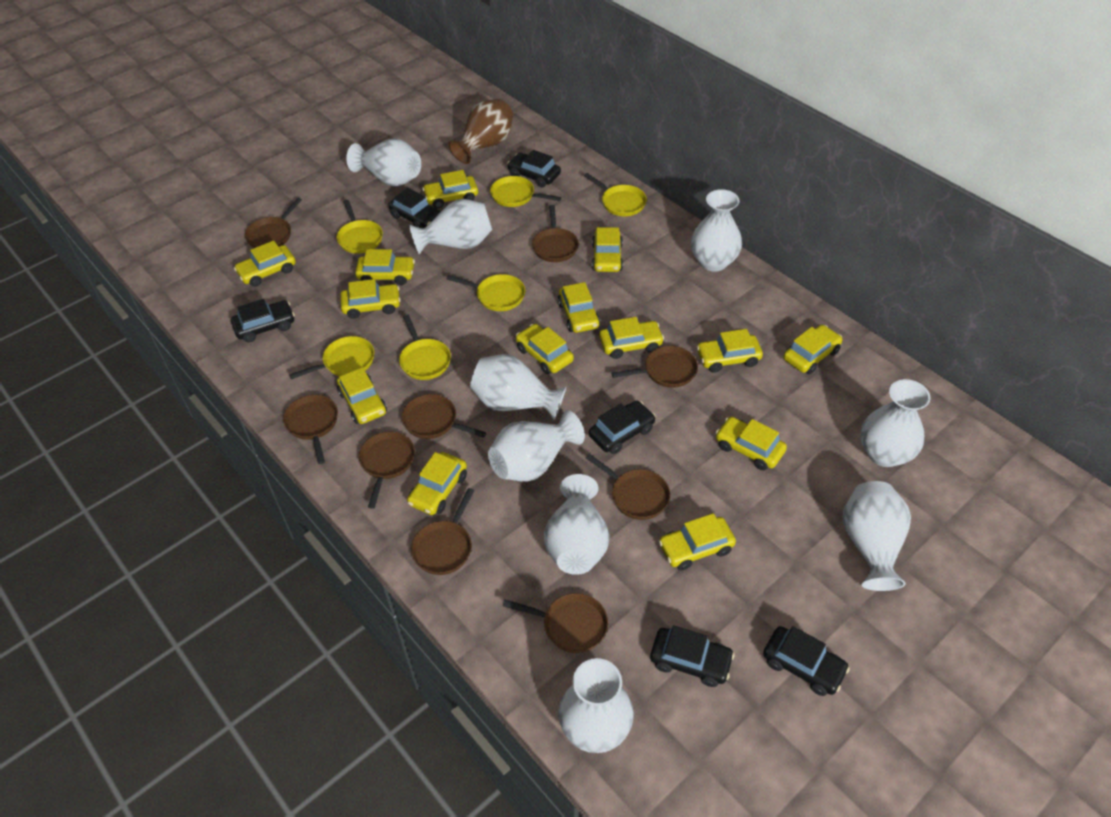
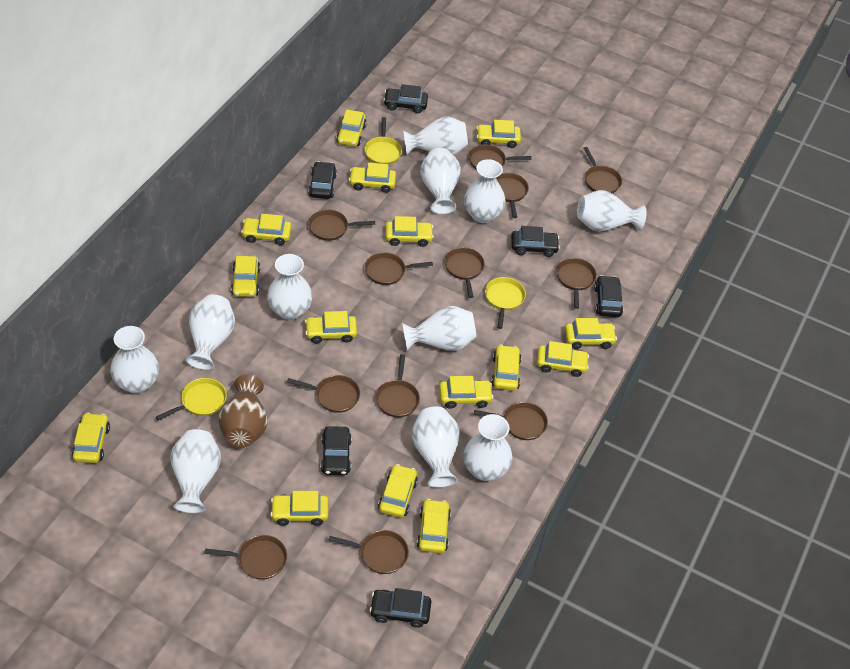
brown pan: [245,198,302,248] [283,395,338,464] [359,432,415,509] [402,394,486,439] [411,488,474,575] [503,593,608,653] [532,205,579,262] [586,454,670,520] [612,346,698,388] = 9 -> [204,535,287,580] [287,375,360,413] [308,209,375,241] [328,530,409,574] [365,252,433,285] [376,354,420,417] [445,247,485,298] [469,145,532,170] [474,402,548,440] [496,173,529,218] [557,258,597,309] [584,147,622,193] = 12
white vase: [346,138,421,186] [409,199,492,254] [470,354,566,420] [488,410,585,482] [544,474,610,575] [559,658,634,753] [691,189,742,272] [843,481,911,591] [861,379,931,467] = 9 -> [110,326,159,394] [170,429,221,513] [186,294,235,370] [267,254,313,320] [402,306,477,351] [403,117,468,155] [412,406,460,488] [420,148,461,214] [464,159,506,223] [464,414,512,481] [577,190,647,232] = 11
yellow car: [234,241,296,287] [337,367,387,424] [340,279,401,319] [355,249,415,285] [407,452,467,515] [422,170,478,209] [516,324,574,374] [558,282,600,333] [592,227,623,272] [599,317,664,359] [659,513,736,570] [696,329,763,373] [716,417,787,470] [783,325,842,374] = 14 -> [72,413,110,463] [231,256,260,297] [241,214,292,245] [270,491,328,526] [305,311,357,343] [336,109,367,146] [349,162,396,193] [378,464,418,518] [385,216,434,247] [417,499,451,553] [439,376,493,409] [476,120,521,148] [491,345,522,391] [537,341,589,377] [565,318,617,349] = 15
yellow pan: [289,336,374,379] [337,200,383,254] [399,315,451,380] [447,274,525,311] [490,176,561,207] [584,173,647,216] = 6 -> [156,378,227,421] [365,117,402,165] [485,277,526,329] = 3

